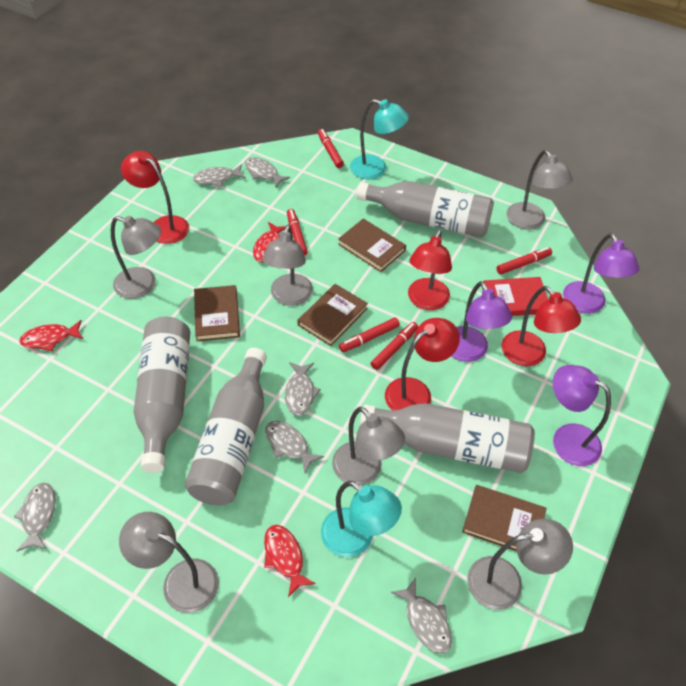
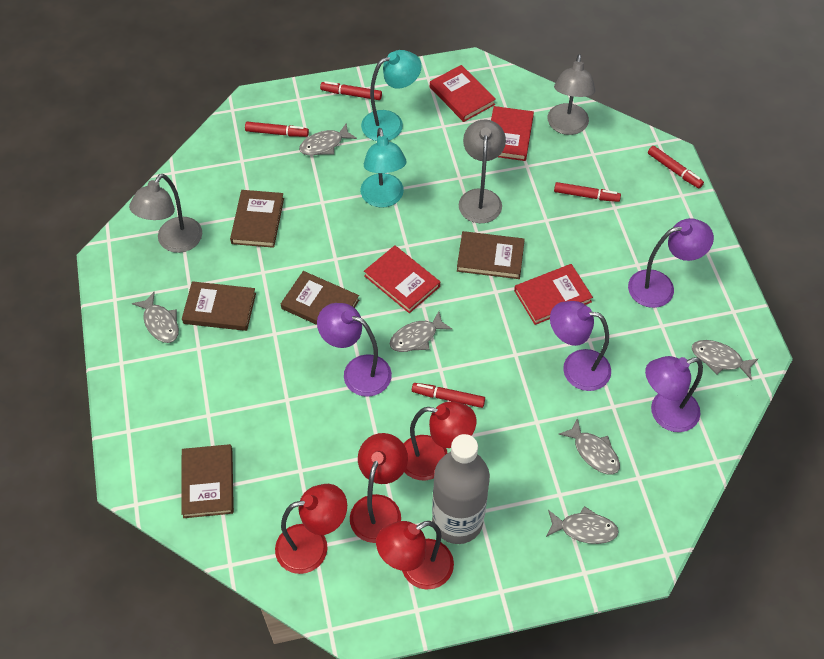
brown book: [194,285,240,341] [297,284,368,346] [338,219,406,272] [462,485,547,551] = 4 -> [181,444,234,518] [182,281,256,331] [230,190,284,248] [281,271,359,325] [457,231,525,279] = 5
grey bottle: [134,317,190,473] [185,348,267,506] [357,181,494,237] [360,403,535,473] = 4 -> [432,434,490,544] = 1
grey lamp: [111,216,161,299] [119,512,219,613] [262,225,313,306] [332,407,405,485] [467,519,573,610] [506,150,573,229] = 6 -> [129,174,202,253] [459,120,506,223] [547,54,596,135] = 3
purple lamp: [452,281,512,362] [553,365,611,466] [563,233,639,314] = 3 -> [317,303,392,397] [550,301,611,391] [628,218,714,308] [645,356,703,432] = 4
red book: [482,277,548,316] = 1 -> [364,245,440,313] [430,65,496,122] [491,106,534,161] [514,264,593,325] = 4
red fish: [19,320,83,351] [253,222,285,262] [264,525,316,597] = 3 -> none = 0

